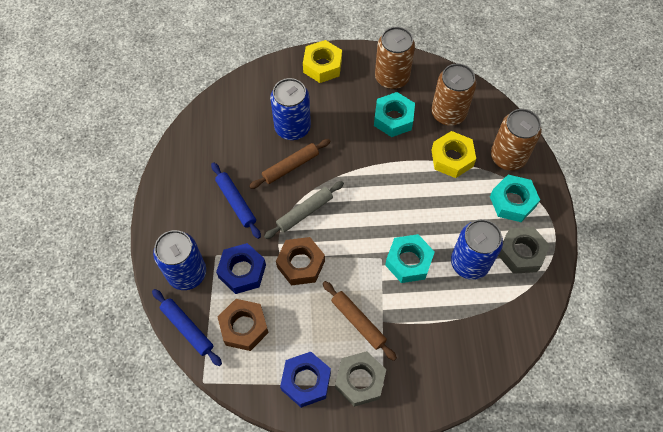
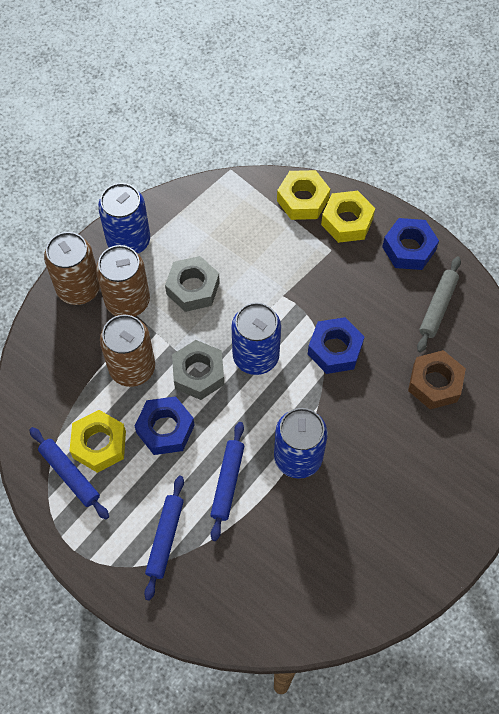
blue nut: [216,243,266,294] [280,352,331,408] = 2 -> [135,396,195,455] [308,317,364,374] [382,218,439,270] = 3
blue rolling pin: [152,289,222,366] [211,162,261,239] = 2 -> [29,427,109,519] [144,476,184,601] [210,422,244,541] = 3
brown nut: [218,299,269,351] [276,237,325,285] = 2 -> [408,350,466,409] = 1
brown rolling pin: [249,139,331,189] [323,281,397,361] = 2 -> none = 0
turquoise nut: [374,92,415,137] [385,234,435,283] [490,175,540,222] = 3 -> none = 0
yellow nut: [303,40,342,83] [431,131,476,178] = 2 -> [70,410,126,473] [277,170,330,220] [321,191,375,243] = 3

